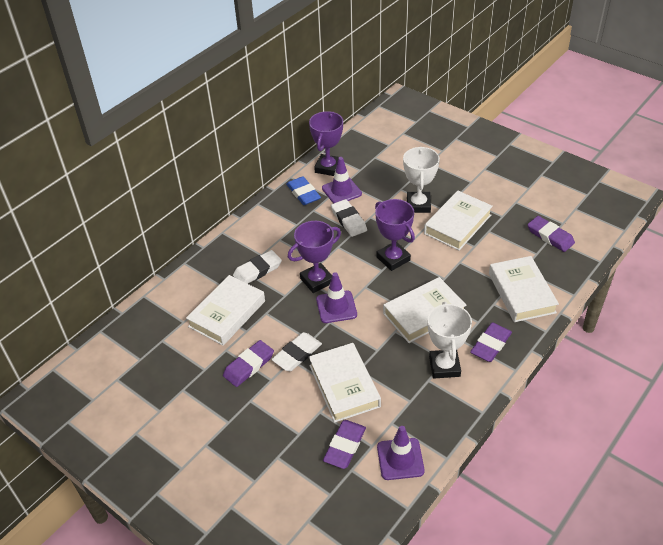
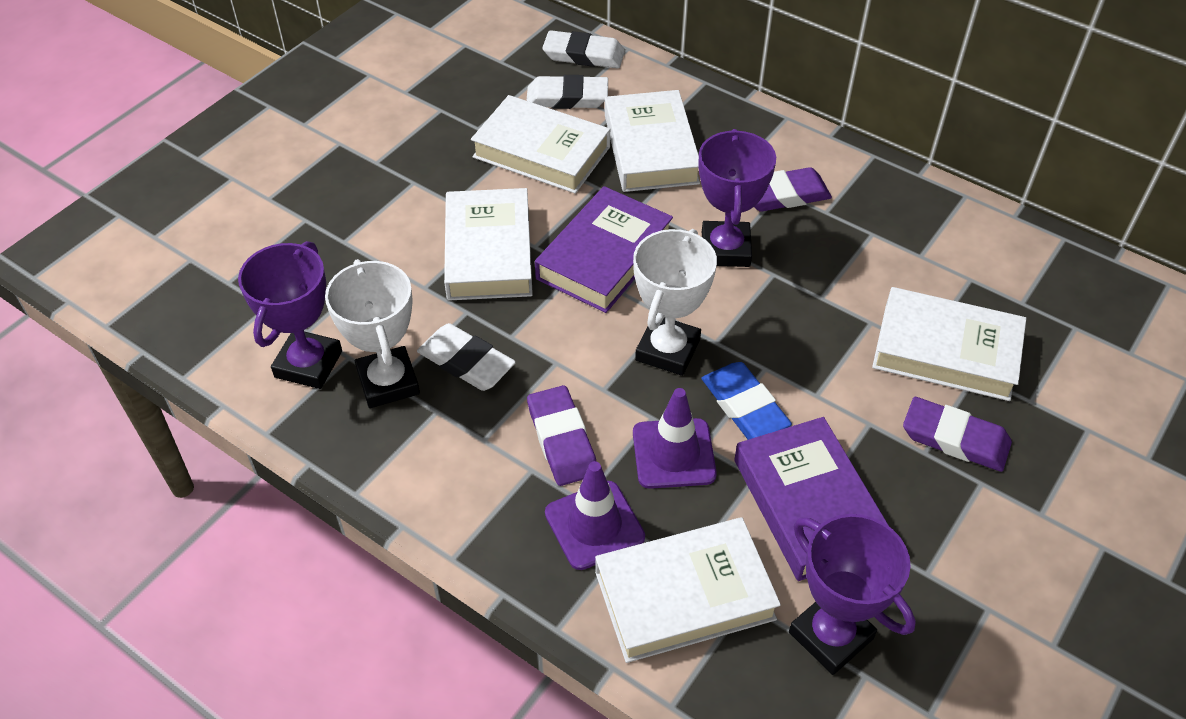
purple book: none = 0 -> [535,186,673,313] [734,417,889,581] = 2
purple eraser: [223,340,274,387] [323,420,366,469] [470,322,512,362] [527,216,575,252] = 4 -> [527,385,597,486] [754,167,832,212] [903,397,1012,472] = 3
purple traffic cone: [316,272,357,323] [322,157,362,204] [377,426,425,480] = 3 -> [545,461,645,570] [633,388,717,489] = 2

